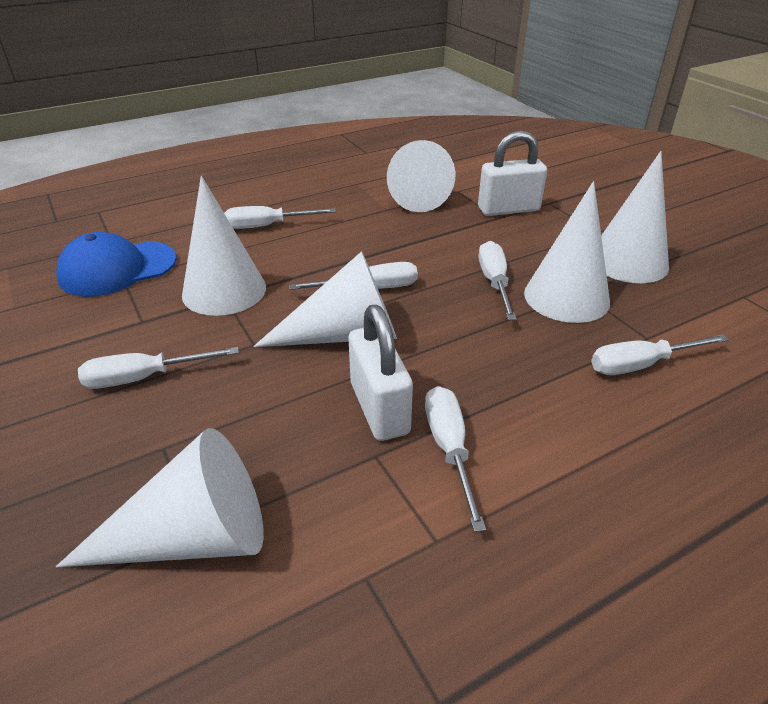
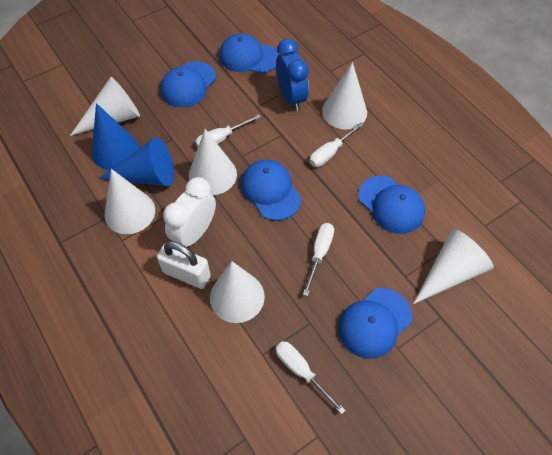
blue cap: [56,232,177,297] = 1 -> [160,61,216,108] [219,33,279,74] [241,160,301,221] [338,288,412,359] [358,176,425,234] = 5
blue clock: none = 0 -> [276,39,309,111] = 1
blue cone: none = 0 -> [92,103,139,170] [98,137,174,186] = 2
white clock: none = 0 -> [163,177,216,247] = 1
white padlock: [349,305,413,441] [478,130,547,216] = 2 -> [157,241,211,289] = 1
white screwdriver: [78,347,239,389] [224,206,336,229] [289,262,418,290] [425,386,486,532] [479,241,517,320] [591,334,729,375] = 6 -> [195,114,261,147] [276,341,346,414] [303,223,334,296] [310,122,364,167] = 4

